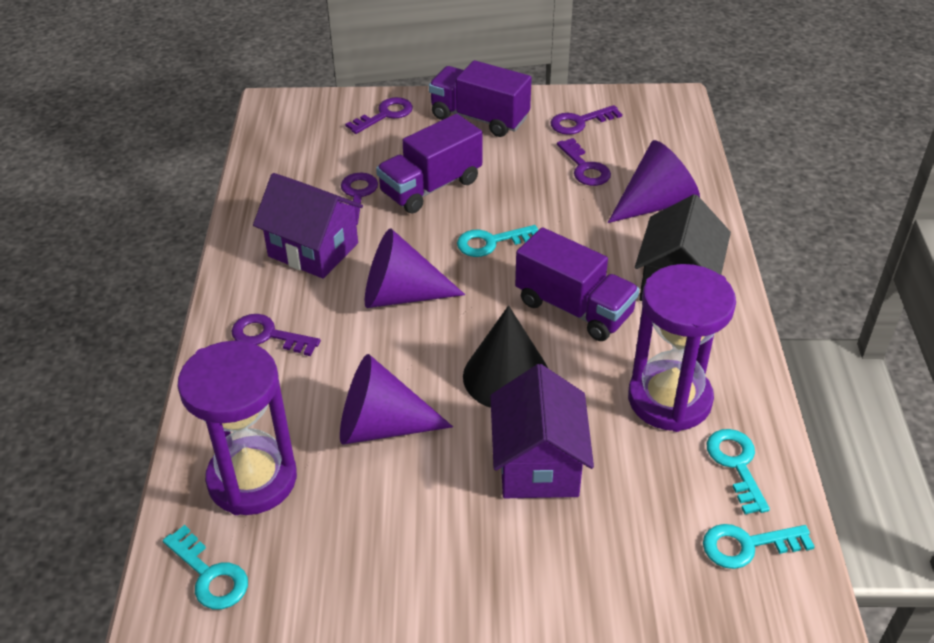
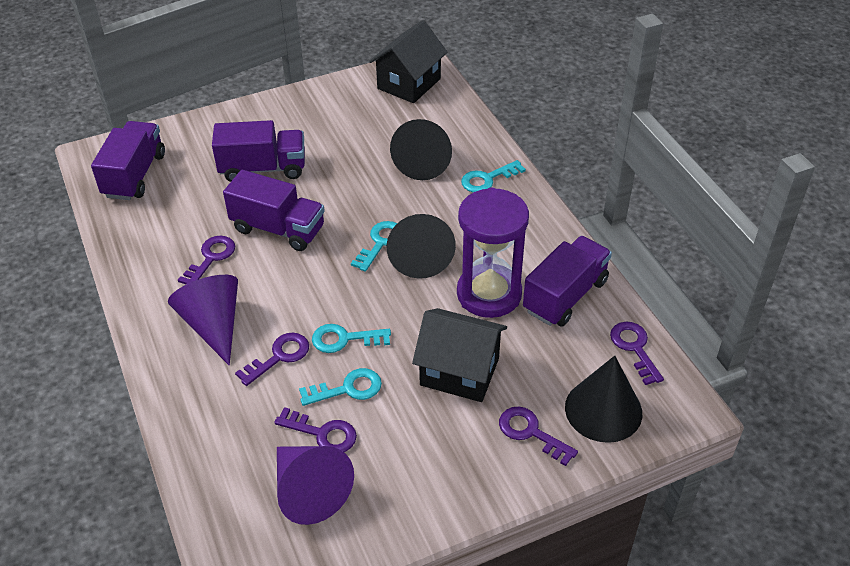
black cone: [463,306,548,408] = 1 -> [386,214,456,279] [390,119,452,180] [565,356,642,443] = 3
black house: [635,194,731,301] = 1 -> [369,20,448,103] [412,308,507,402] = 2
purple cone: [340,354,453,445] [365,228,465,308] [608,140,700,223] = 3 -> [168,275,238,365] [277,446,354,525] = 2
purple hourglass: [177,341,297,515] [628,264,736,432] = 2 -> [457,187,529,318] = 1
purple house: [253,173,363,279] [490,364,594,498] = 2 -> none = 0
purple truck: [376,114,482,214] [429,60,532,137] [515,227,639,341] = 3 -> [91,121,165,200] [212,120,305,182] [223,170,325,251] [523,236,612,327] = 4

